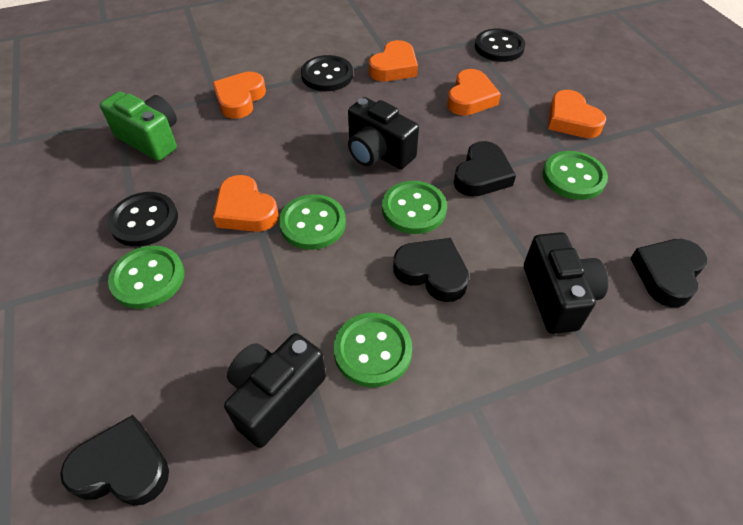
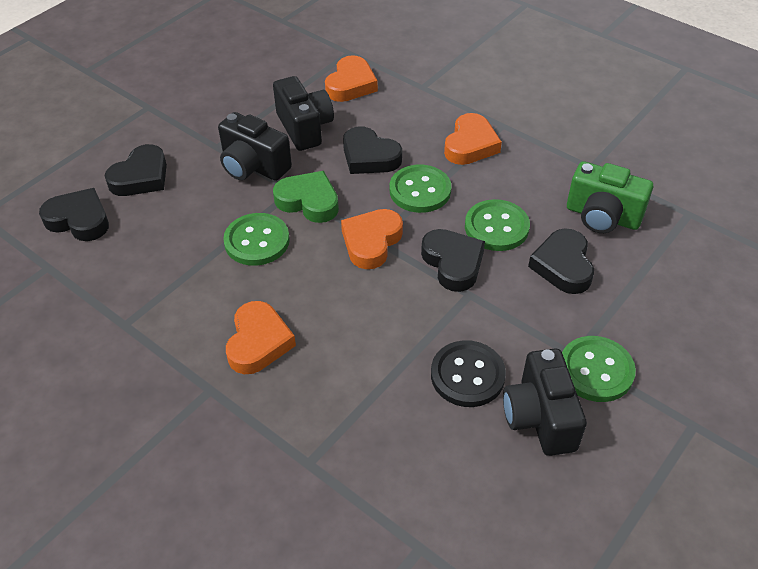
black button: [107,192,178,247] [301,55,353,91] [475,29,525,62] = 3 -> [431,340,506,407] = 1
black heart: [60,415,169,506] [393,238,469,302] [454,141,516,197] [630,239,707,307] = 4 -> [39,188,109,241] [104,144,167,196] [343,126,402,174] [421,229,485,292] [528,228,594,294] = 5
green button: [108,246,184,309] [279,194,346,250] [334,313,412,387] [382,181,447,234] [543,151,608,200] = 5 -> [223,213,290,266] [390,165,451,213] [465,199,530,251] [562,336,636,402] = 4
green heart: none = 0 -> [273,171,339,223] = 1
orange heart: [212,72,266,119] [213,175,278,232] [369,40,418,81] [447,69,501,116] [548,90,606,138] = 5 -> [226,301,296,374] [325,55,378,102] [341,209,403,269] [444,113,502,165] = 4

